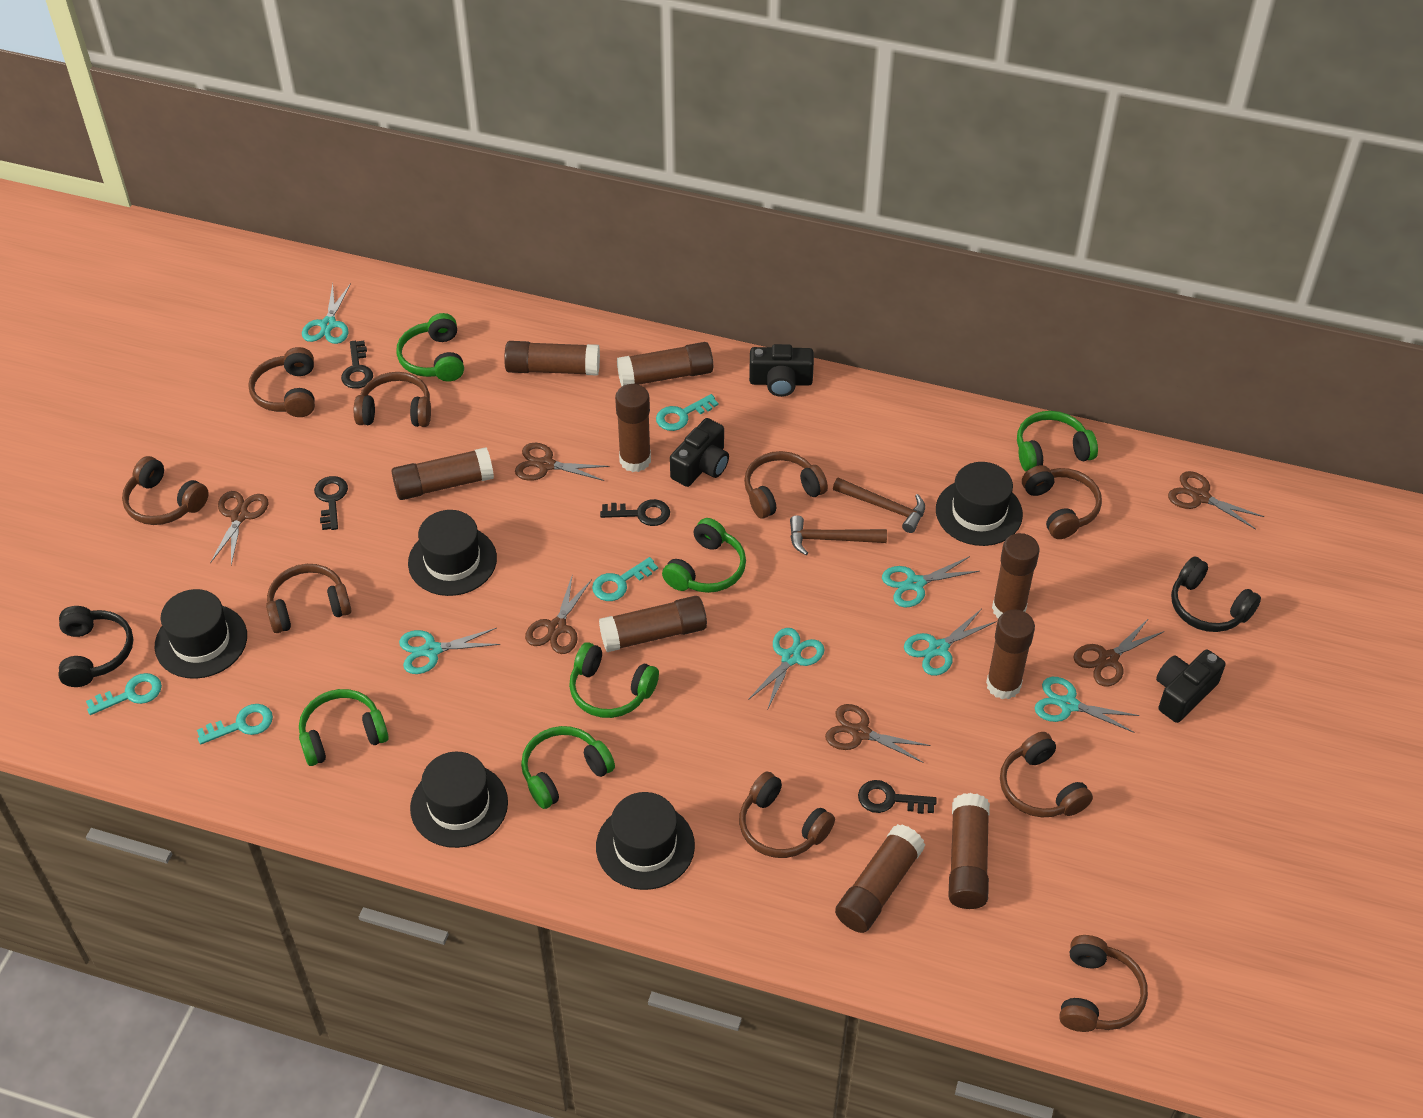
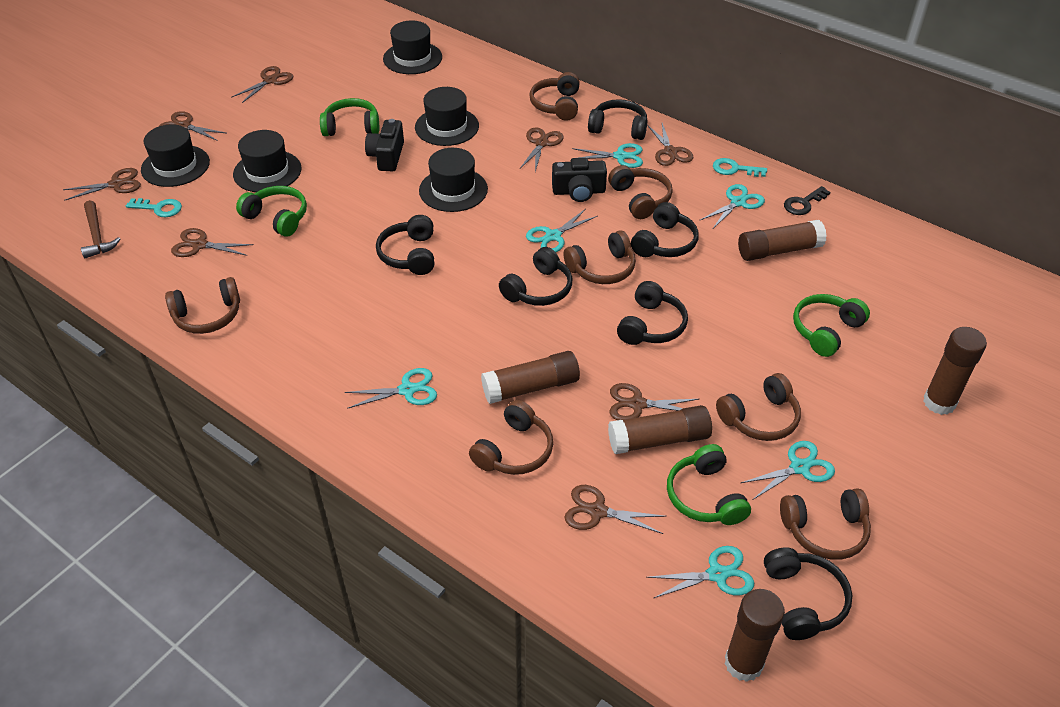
black camera: [670,418,729,487] [749,344,814,397] [1156,649,1226,723] = 3 -> [365,119,404,172] [552,158,607,202] = 2
black headphones: [58,606,133,687] [1171,556,1261,632] = 2 -> [376,215,434,275] [499,247,572,306] [588,99,648,140] [617,281,688,345] [631,202,699,257] [764,547,852,640] = 6
black key: [314,476,348,530] [341,340,373,389] [600,499,670,526] [858,780,937,814] = 4 -> [784,186,830,215] = 1
brown glue stick: [392,447,494,500] [504,341,600,376] [599,596,707,652] [615,384,651,472] [617,342,713,386] [835,824,925,933] [948,793,990,909] [986,609,1035,699] [992,533,1039,618] = 9 -> [481,351,580,404] [608,405,712,454] [725,589,785,682] [738,220,827,261] [923,327,987,415] = 5
brown hammer: [790,515,887,555] [833,478,925,533] = 2 -> [81,200,120,258] = 1
brown headphones: [122,456,209,525] [248,347,315,417] [266,564,351,633] [354,372,431,427] [739,772,835,858] [744,451,828,519] [1000,732,1093,817] [1022,465,1102,539] [1059,935,1148,1032] = 9 -> [165,277,240,334] [469,400,553,475] [529,72,580,121] [564,230,636,284] [608,165,673,219] [716,373,801,441] [780,488,871,560] = 7
brown scissors: [210,491,269,565] [515,443,609,481] [525,574,592,654] [825,704,931,763] [1073,618,1165,686] [1168,471,1264,529] = 6 -> [62,168,141,200] [159,111,226,141] [171,228,254,257] [231,66,293,103] [520,127,564,172] [564,485,667,534] [610,383,699,420] [647,123,693,166] = 8
green headphones: [299,689,389,766] [396,313,464,382] [521,726,615,809] [569,642,659,718] [662,518,746,593] [1017,411,1098,472] = 6 -> [236,186,307,237] [320,98,379,136] [667,444,751,525] [793,294,870,357] = 4
turquoise key: [86,673,162,715] [197,704,273,744] [592,557,658,601] [656,394,718,431] = 4 -> [126,198,182,217] [713,158,767,177] = 2

